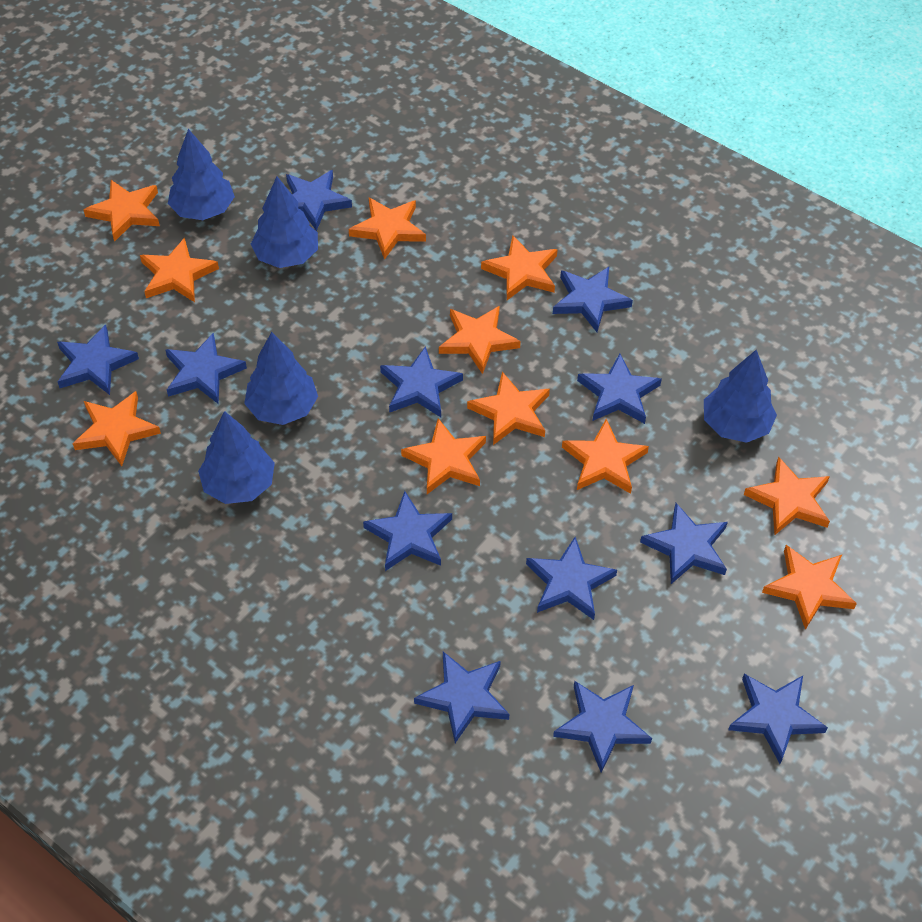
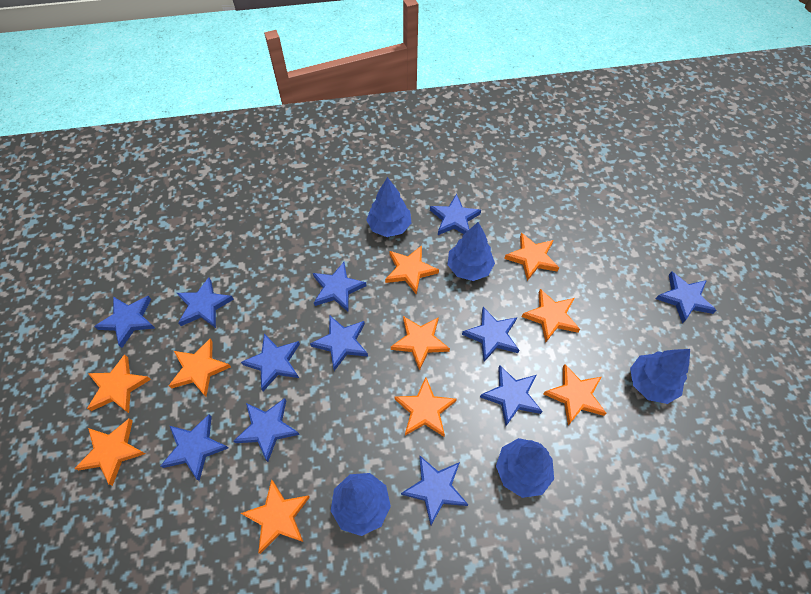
orange star: [73,391,161,466] [83,180,160,242] [140,238,219,302] [349,198,426,260] [401,418,486,494] [439,306,521,374] [467,372,550,445] [481,235,558,300] [562,419,649,494] [744,457,830,535] [762,545,857,630] = 11 -> [74,419,146,486] [87,355,151,413] [168,339,231,397] [241,479,310,554] [385,245,439,295] [391,316,450,370] [394,377,457,437] [504,233,559,281] [522,289,580,342] [543,364,607,425] = 10

